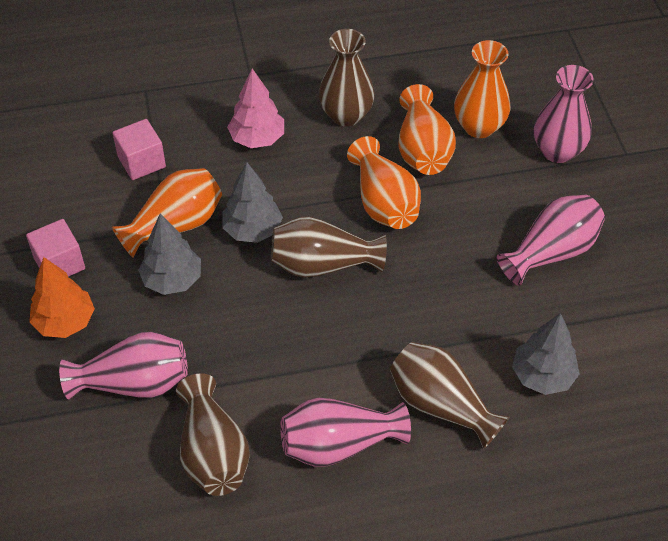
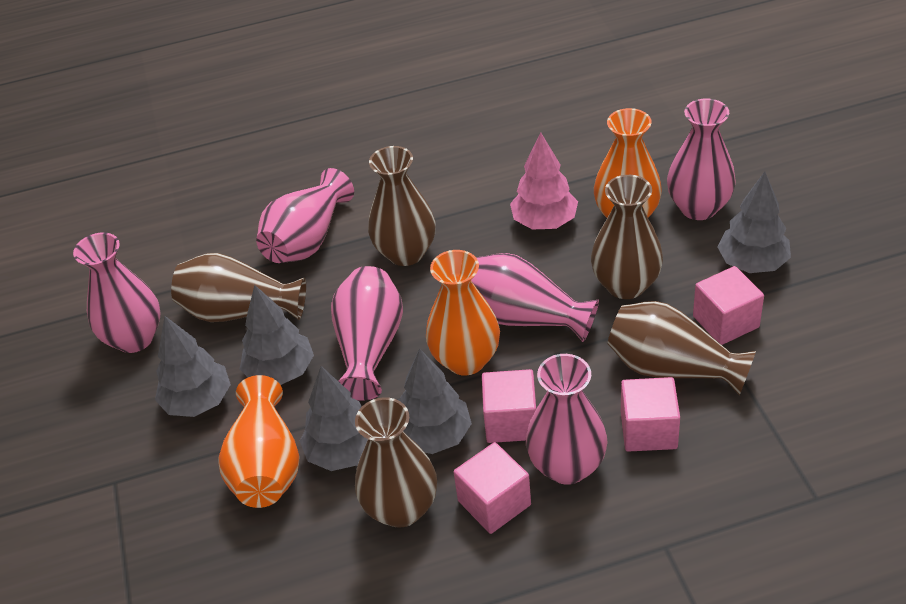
brown vase: [176,373,250,496] [271,216,387,278] [319,29,375,127] [390,342,510,449] = 4 -> [171,253,306,322] [355,397,437,528] [368,146,436,266] [591,175,663,299] [608,301,756,395] = 5
grey tree: [138,214,201,295] [222,162,283,243] [512,313,580,395] = 3 -> [155,316,231,417] [240,285,314,385] [300,366,368,471] [398,348,472,454] [717,171,791,273] = 5
orange tree: [29,257,95,338] = 1 -> none = 0
orange vase: [112,168,222,258] [347,136,421,229] [398,84,456,175] [454,40,511,138] = 4 -> [219,375,299,508] [426,250,500,376] [594,108,662,218] = 3
pink cube: [26,219,85,277] [112,119,166,180] = 2 -> [454,442,531,534] [482,369,536,443] [621,377,680,452] [693,266,764,345] = 4
pink vase: [59,332,188,400] [280,398,411,467] [497,195,605,286] [534,65,594,163] = 4 -> [73,232,160,353] [256,168,354,263] [331,266,403,400] [471,253,599,342] [526,354,608,485] [667,98,736,220] = 6

